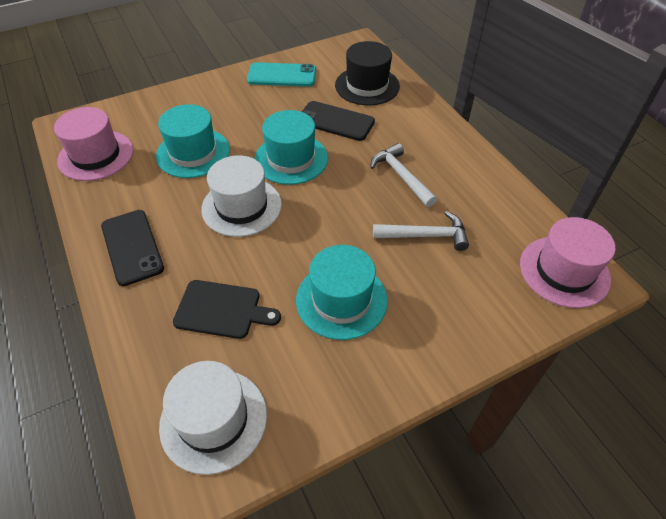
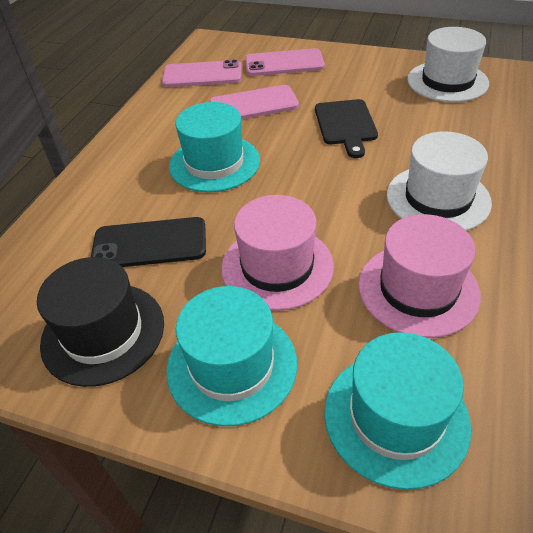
black phone: [101,210,164,286] [302,101,375,141] = 2 -> [91,217,206,267] = 1
pink phone: none = 0 -> [162,59,242,87] [209,85,299,119] [245,48,325,76] = 3
turquoise phone: [247,62,316,87] = 1 -> none = 0
white hammer: [370,143,437,207] [373,211,469,251] = 2 -> none = 0

